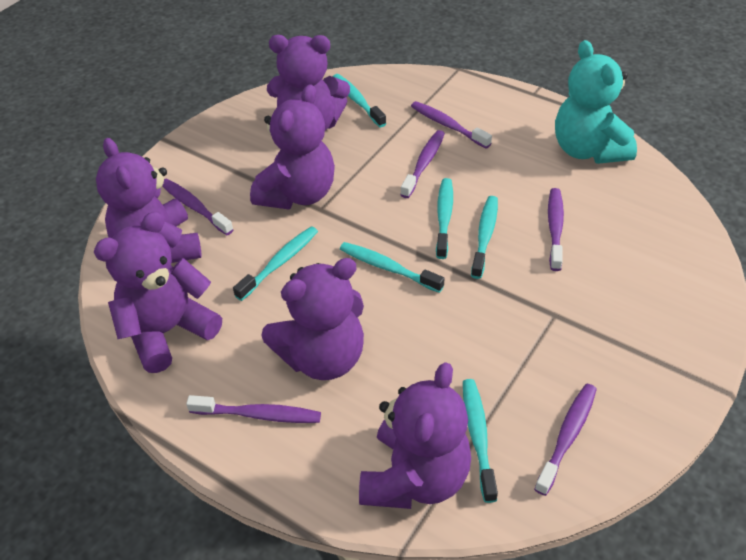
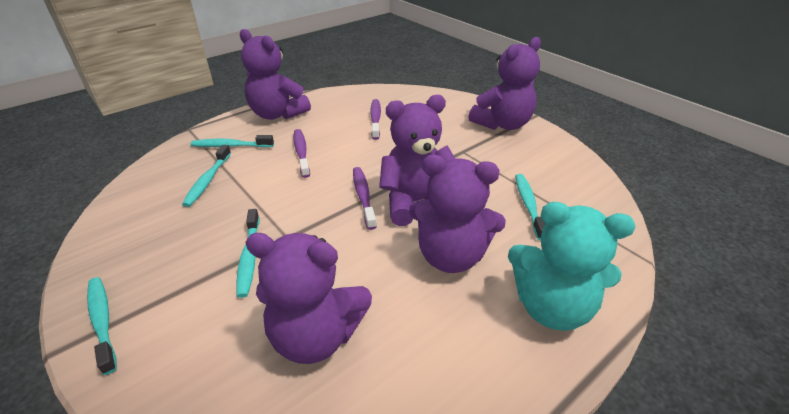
purple teddy bear: [94,212,222,373] [96,138,202,263] [250,84,335,210] [261,258,364,380] [267,35,350,131] [359,362,471,509] = 6 -> [240,29,311,120] [245,233,372,364] [379,95,455,226] [409,155,506,273] [468,37,541,130] = 5
purple toothbrush: [162,179,234,235] [186,395,321,423] [400,130,445,198] [411,101,492,148] [534,384,597,496] [548,188,564,271] = 6 -> [293,129,310,178] [353,167,377,230] [370,99,381,140] = 3
turquoise toothbrush: [233,226,318,301] [333,74,387,127] [340,242,445,293] [436,178,453,259] [463,379,498,503] [471,196,498,279] = 6 -> [87,277,117,375] [182,145,231,207] [191,135,274,148] [236,209,260,298] [515,174,546,240] = 5

